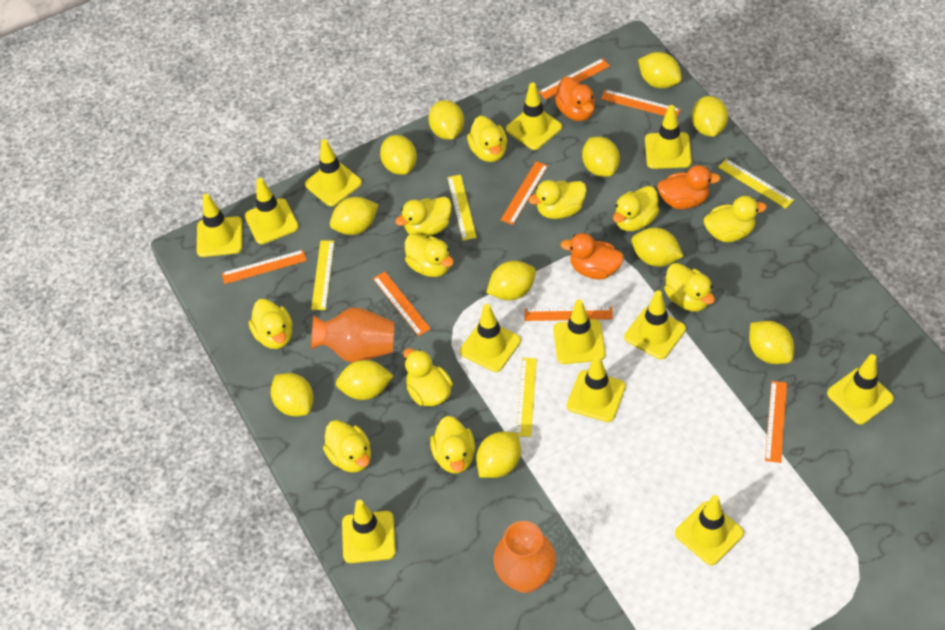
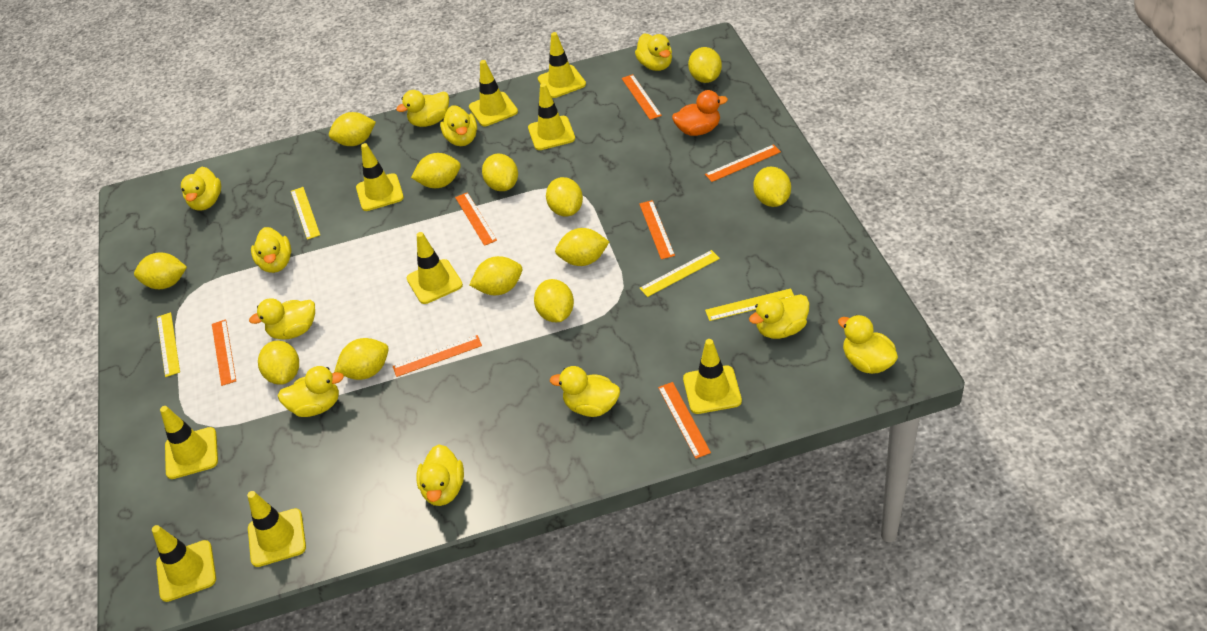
orange duck: [554,77,595,121] [561,233,624,280] [657,165,721,209] = 3 -> [672,90,728,136] = 1
orange vase: [311,307,394,363] [494,521,556,593] = 2 -> none = 0
yellow traffic cone: [197,194,242,257] [245,178,299,244] [305,139,362,207] [342,500,396,563] [460,304,521,372] [506,83,562,150] [553,299,605,364] [567,355,626,422] [624,290,686,359] [645,105,692,169] [675,495,744,565] [827,354,894,425] = 12 -> [152,525,216,602] [160,406,218,479] [247,491,306,567] [356,143,404,211] [407,232,463,304] [469,60,518,126] [528,83,575,150] [538,32,586,98] [683,339,742,414] = 9

